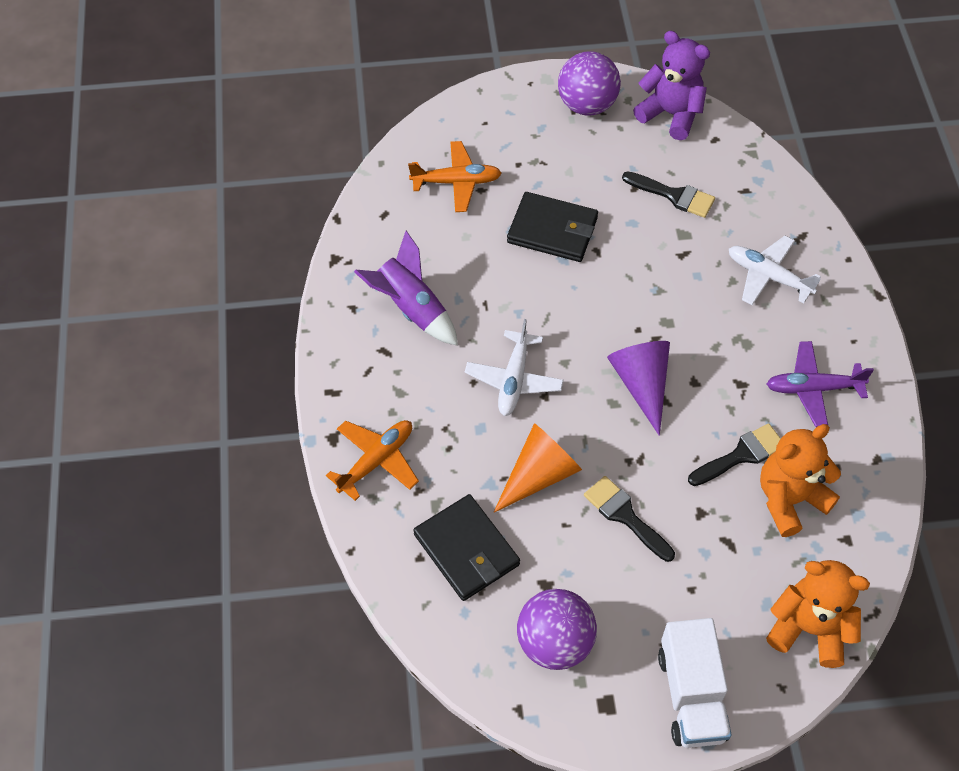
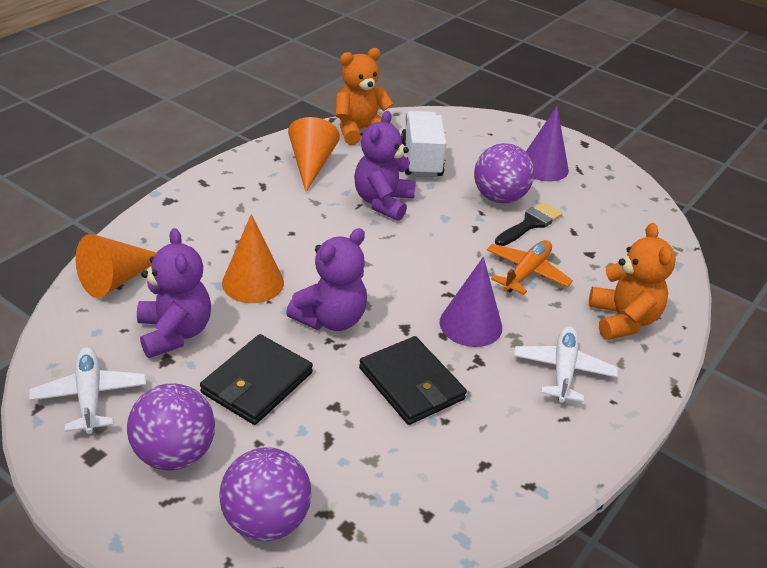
black brush: [584,476,675,562] [622,171,715,218] [688,423,781,486] = 3 -> [495,202,563,246] = 1
orange cone: [494,423,582,512] = 1 -> [76,234,156,298] [222,214,284,303] [288,117,340,192] = 3
orange plane: [326,420,419,501] [408,141,502,212] = 2 -> [487,240,573,295] = 1
purple ball: [517,589,597,670] [558,51,621,116] = 2 -> [127,383,215,471] [219,447,312,541] [474,143,534,203] = 3
purple cone: [607,341,670,436] = 1 -> [440,257,502,347] [526,106,569,182] = 2
purple plane: [767,341,874,427] = 1 -> none = 0
purple rocket: [354,231,458,346] = 1 -> none = 0
purple teddy bear: [633,31,710,140] = 1 -> [137,228,211,358] [286,228,367,331] [354,111,416,221] = 3

